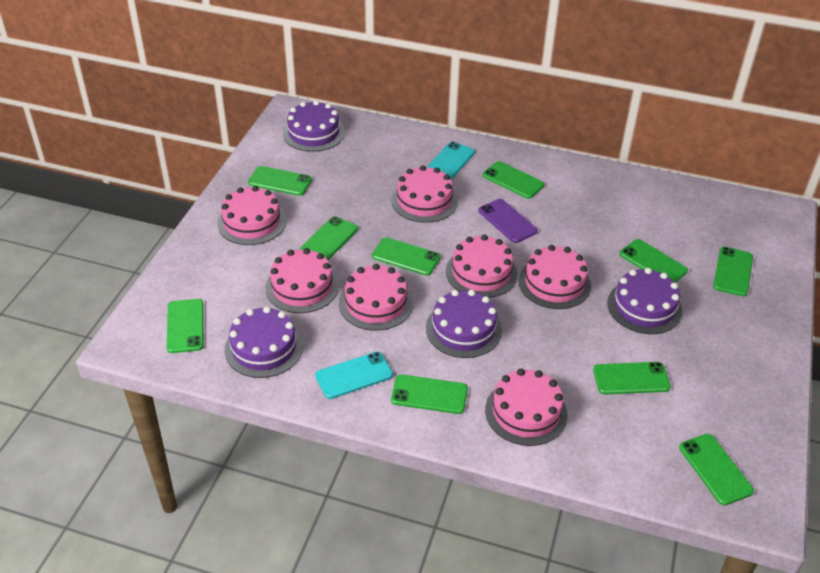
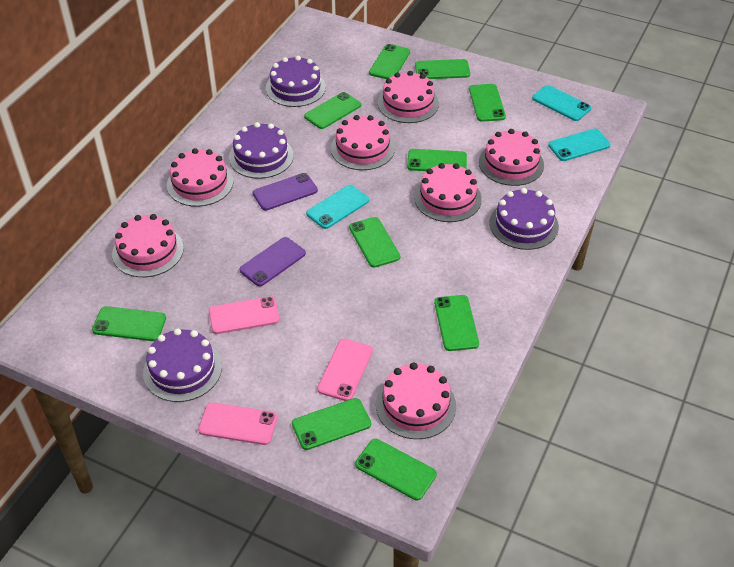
pink phone: none = 0 -> [198,402,277,445] [209,296,280,334] [317,339,373,401] = 3
purple phone: [478,199,538,243] = 1 -> [239,237,306,286] [253,173,318,210] = 2
turquoise phone: [315,352,393,399] [427,142,475,180] = 2 -> [306,185,369,229] [532,85,591,121] [548,129,611,161] = 3

